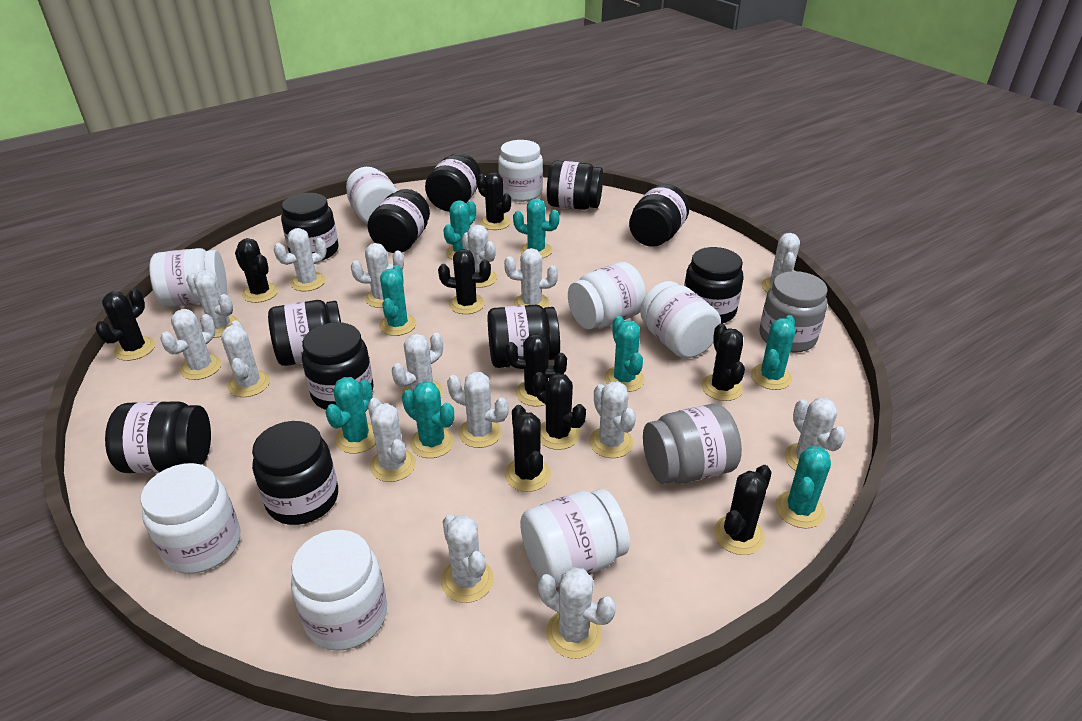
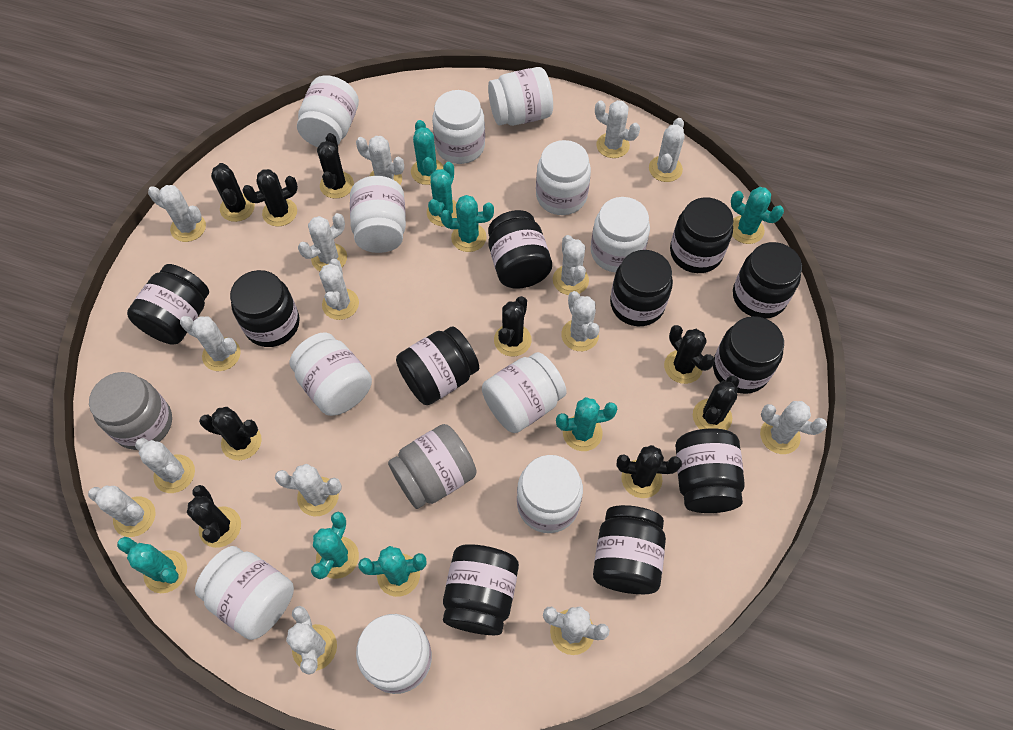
white jar: [140,463,240,574] [149,248,227,307] [291,530,387,651] [346,167,398,224] [498,140,543,202] [520,489,630,588] [568,262,647,329] [640,281,721,359] = 8 -> [195,546,294,640] [290,332,372,416] [297,76,359,147] [350,176,406,253] [356,614,432,694] [432,90,485,164] [482,352,567,433] [488,67,553,126] [517,455,583,533] [536,140,591,215] [590,197,650,273] = 11

